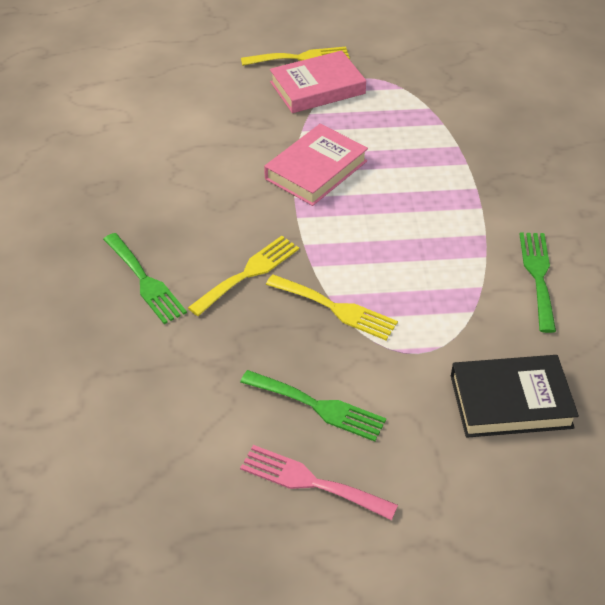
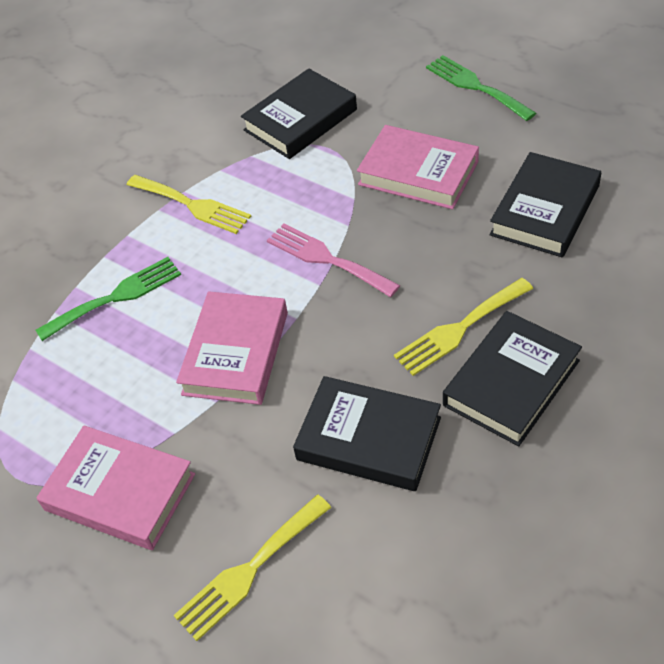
black book: [451,355,579,438] = 1 -> [241,68,357,159] [293,376,441,491] [443,311,582,446] [490,152,601,257] = 4
green fork: [103,233,187,324] [240,370,386,442] [519,232,556,333] = 3 -> [36,257,181,341] [426,55,536,121] = 2
pink book: [264,124,368,206] [270,50,366,113] = 2 -> [36,425,195,550] [176,291,288,405] [357,125,479,209] = 3

